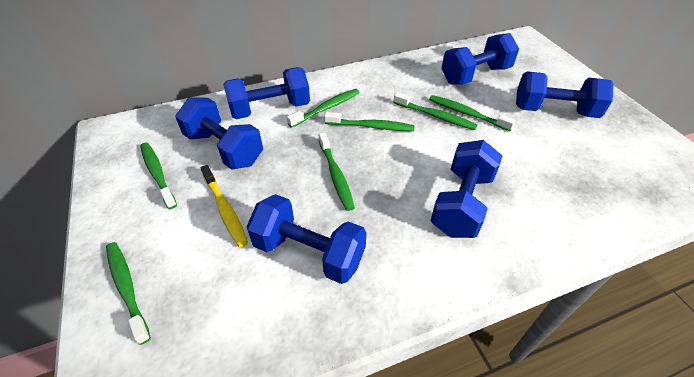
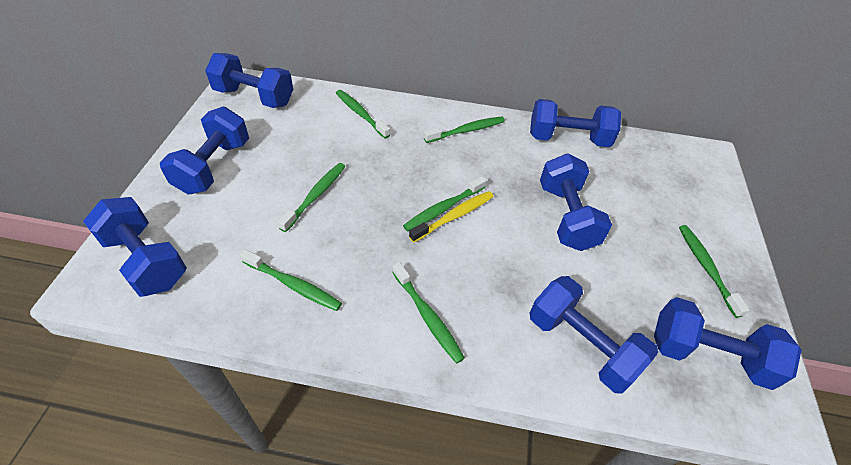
blue dumbbell: [175,97,263,170] [223,67,310,119] [247,194,367,284] [431,140,503,238] [441,33,519,85] [516,71,613,118] = 6 -> [83,197,187,297] [160,107,249,194] [205,53,293,108] [529,276,658,394] [530,99,621,147] [540,154,612,251] [654,297,802,390] = 7

